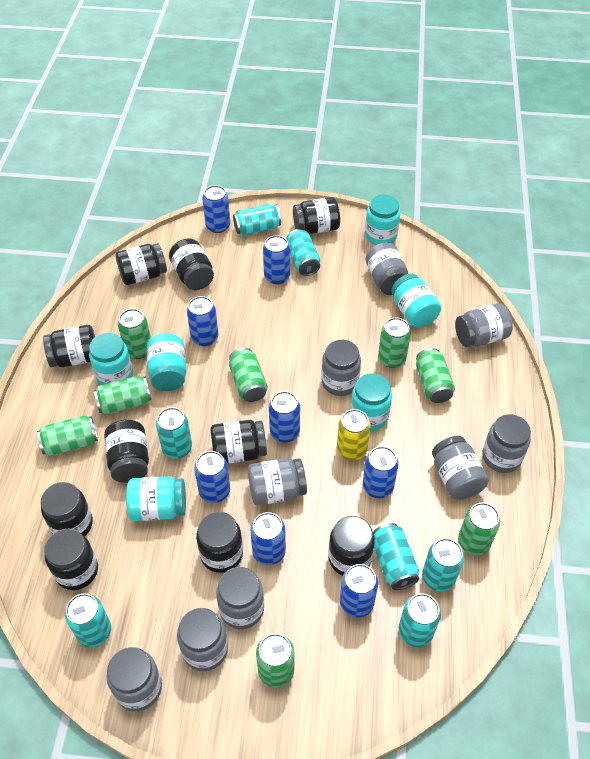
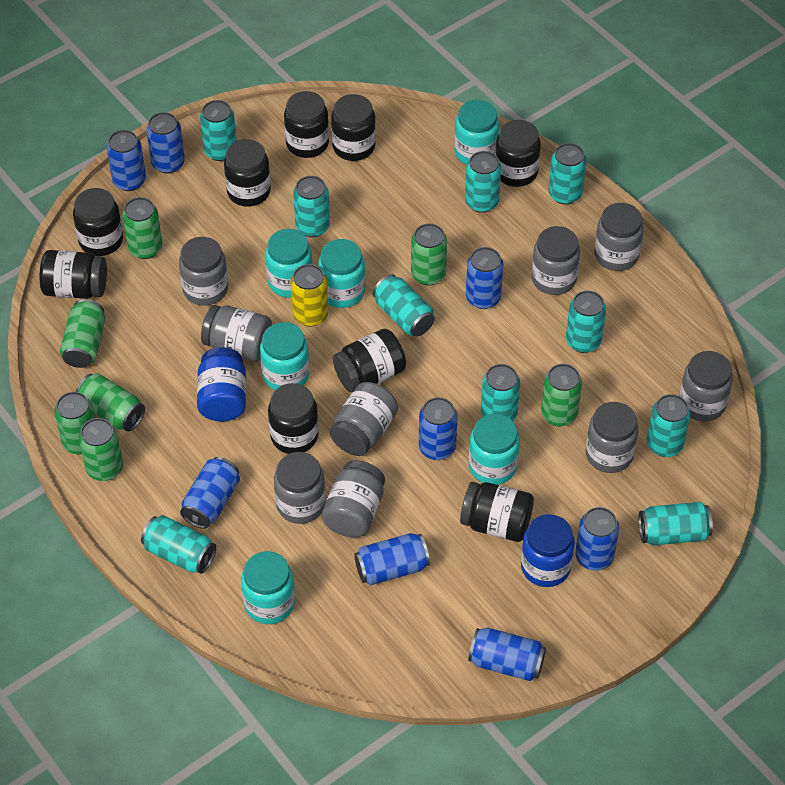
black jar: [41,482,93,536] [43,325,95,367] [44,529,98,590] [104,420,149,483] [115,243,167,285] [169,239,214,290] [196,512,243,573] [211,420,267,464] [293,197,340,234] [328,516,375,576] = 10 -> [40,250,107,299] [73,188,123,256] [224,139,271,207] [268,383,319,454] [284,91,329,158] [331,94,376,161] [333,329,406,392] [460,482,534,542] [495,120,541,187] = 9
blue jar: none = 0 -> [197,347,246,422] [521,514,575,587] = 2
green can: [37,416,98,456] [94,376,151,415] [118,309,151,359] [229,348,268,402] [256,633,294,688] [378,318,411,368] [416,348,455,403] [458,503,500,555] = 8 -> [54,392,95,455] [60,299,105,368] [76,373,145,431] [79,418,123,481] [122,197,163,259] [411,223,447,285] [541,364,582,426] = 7
turquoise can: [65,593,111,647] [156,407,192,459] [233,204,281,236] [286,229,320,276] [373,523,419,590] [399,594,441,647] [422,538,464,591] = 7 -> [141,515,216,574] [200,100,237,161] [293,176,330,237] [373,274,435,336] [465,151,501,213] [481,364,520,421] [549,143,586,204] [566,291,606,353] [639,502,713,546] [647,394,690,457] = 10

